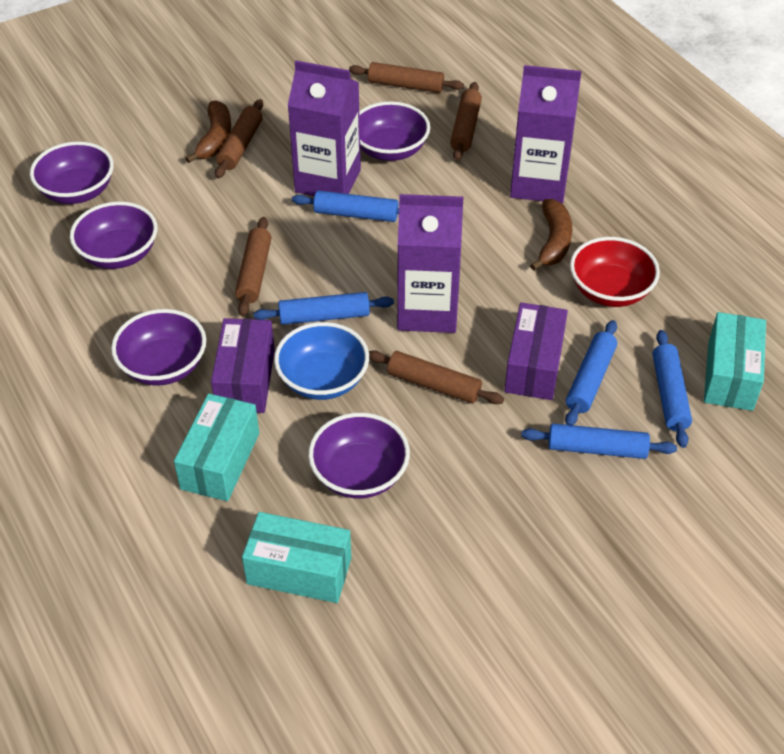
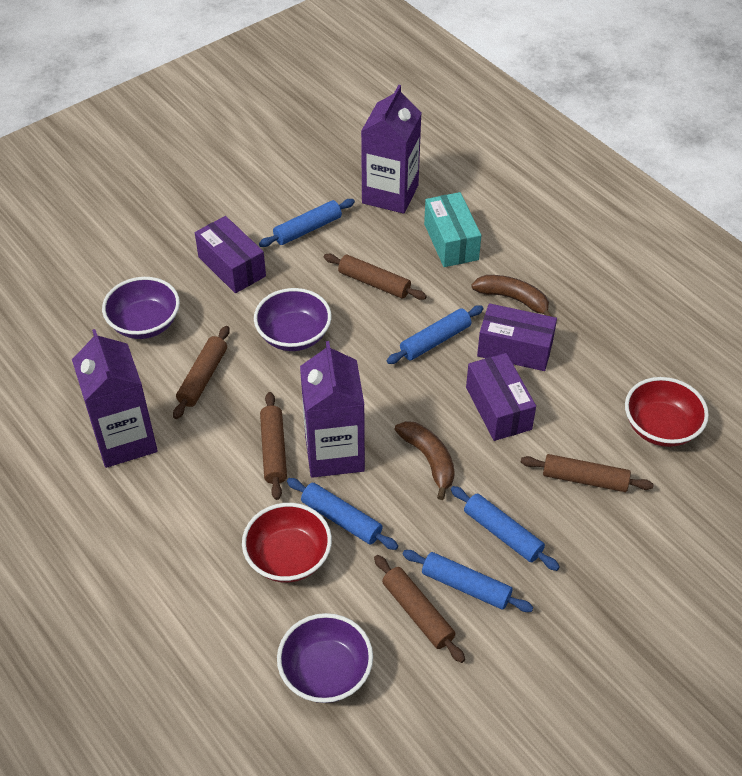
blue bowl: [274,322,369,400] = 1 -> none = 0
purple bowl: [30,142,114,204] [70,202,157,269] [111,309,206,386] [308,413,410,499] [359,101,430,161] = 5 -> [102,277,180,339] [254,288,331,351] [277,613,373,703] = 3
purple box: [211,318,275,413] [504,302,568,400] = 2 -> [195,216,266,293] [466,353,536,441] [477,303,557,371] = 3
red bowl: [570,237,660,307] = 1 -> [242,503,332,583] [625,377,709,447] = 2
turquoise box: [174,393,259,501] [242,512,352,603] [704,312,766,411] = 3 -> [424,192,481,267] = 1

